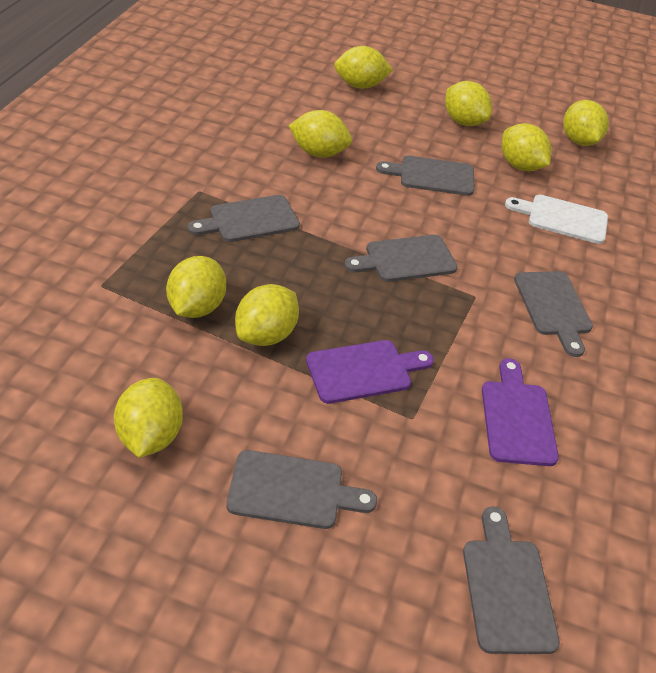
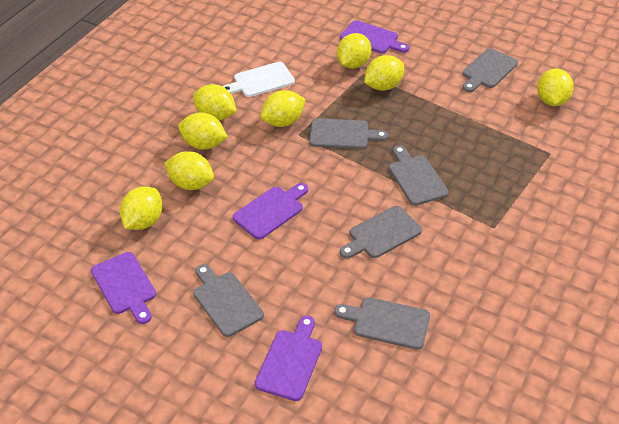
purple cutting board: [306,340,434,404] [482,358,559,466] = 2 -> [91,252,156,324] [233,183,308,239] [255,316,322,401] [340,20,409,54] = 4

